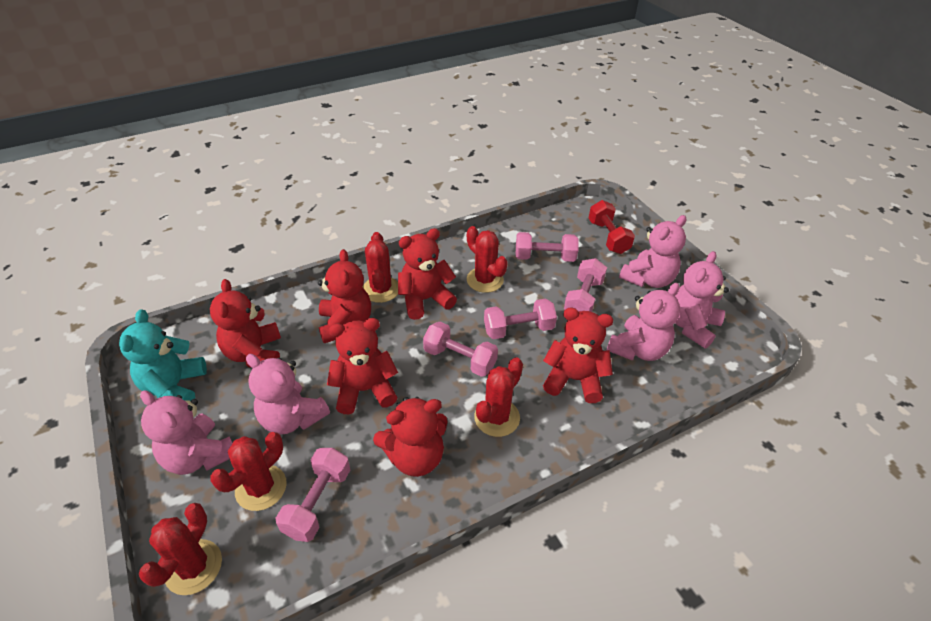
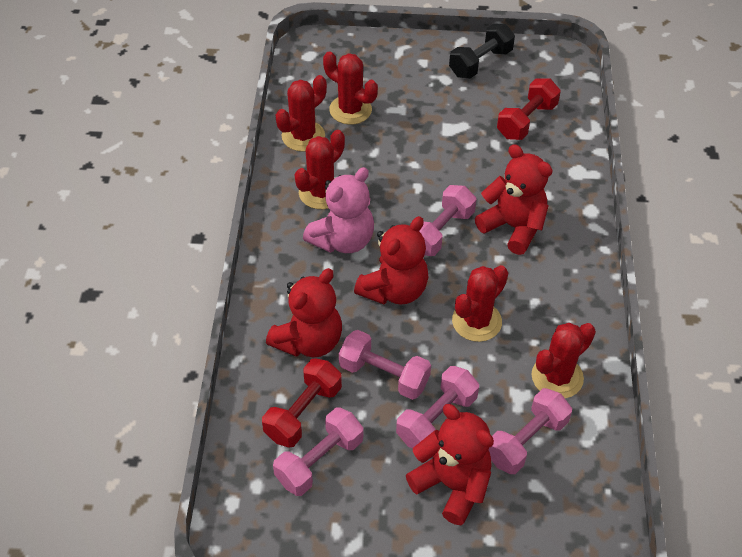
black dumbbell: none = 0 -> [449,24,515,78] = 1
pink teddy bear: [140,390,232,475] [246,354,330,435] [606,283,680,361] [619,215,687,288] [675,251,729,348] = 5 -> [303,167,374,253] = 1
red dumbbell: [589,200,635,254] = 1 -> [262,358,342,448] [497,78,561,140] = 2
red teddy bear: [210,279,281,368] [318,249,371,343] [327,318,398,414] [373,397,448,477] [398,228,457,320] [543,307,613,403] = 6 -> [266,268,342,357] [354,216,428,305] [406,404,494,525] [475,144,553,255] = 4
turquoise teddy bear: [119,309,207,401] = 1 -> none = 0

